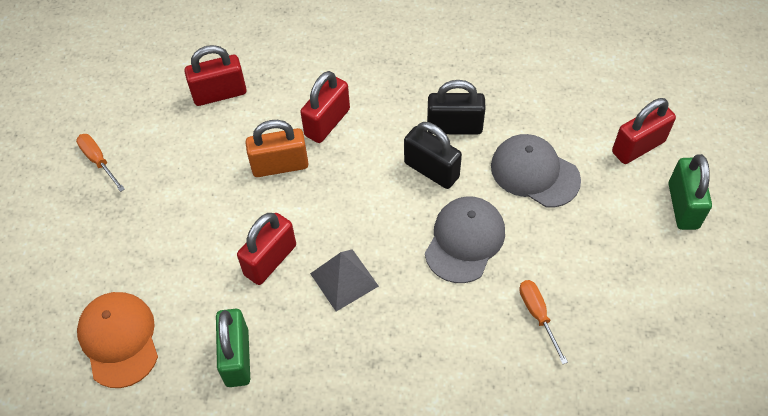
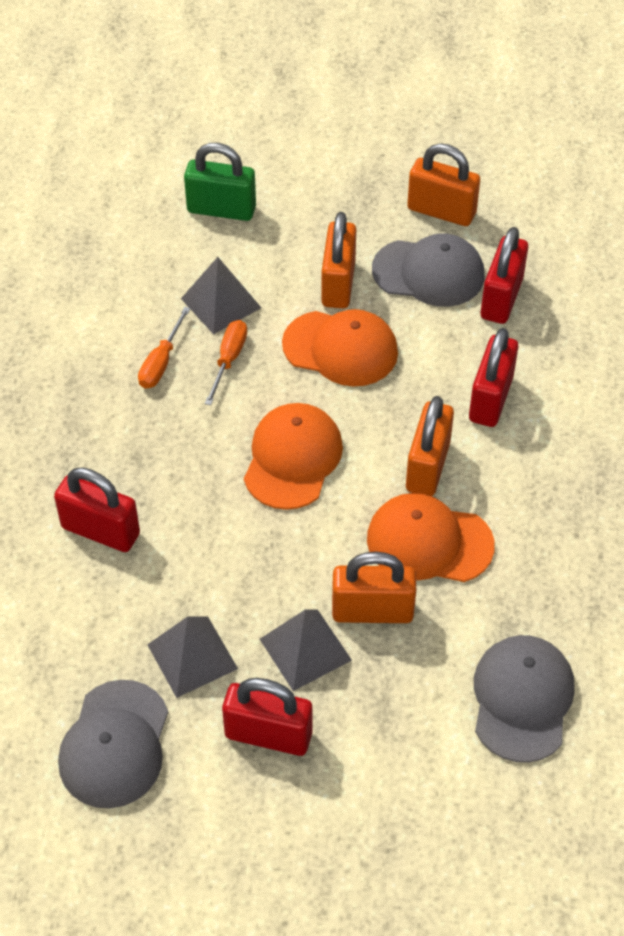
black padlock: [404,122,462,189] [427,80,486,135] = 2 -> none = 0
green padlock: [216,309,250,387] [668,154,712,230] = 2 -> [184,143,256,221] = 1
grey cap: [425,196,505,283] [491,134,581,207] = 2 -> [58,680,168,808] [372,233,485,307] [474,635,575,763] = 3
grey pyramid: [310,249,379,311] = 1 -> [147,617,238,698] [181,257,261,334] [260,609,352,691] = 3
orange cap: [77,292,158,388] = 1 -> [244,403,343,510] [282,309,398,387] [367,493,495,582] = 3
orange padlock: [245,120,309,177] = 1 -> [321,212,356,308] [332,552,416,623] [406,396,454,496] [407,144,480,226] = 4

